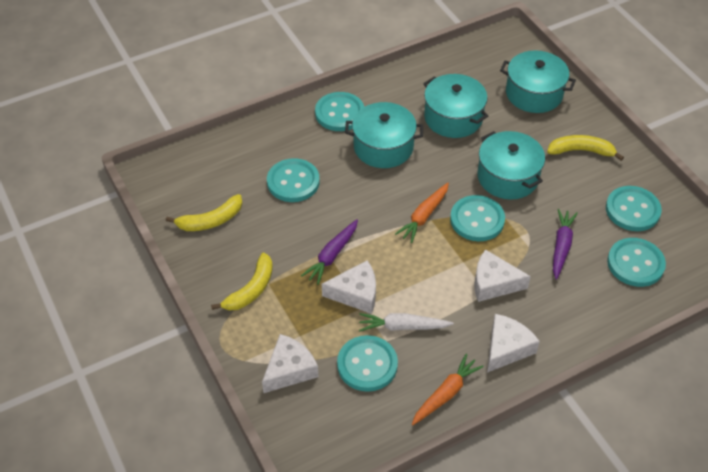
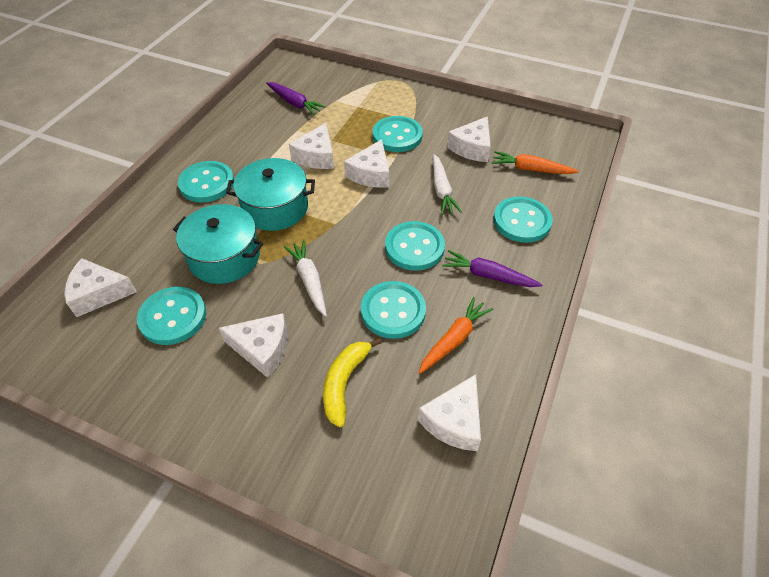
turquoise pot: [345,102,423,168] [424,74,488,138] [477,131,545,200] [500,50,576,113] = 4 -> [173,204,263,284] [226,158,315,231] = 2
white carrot: [359,313,454,331] = 1 -> [284,240,327,317] [433,154,462,215] = 2
white cheese: [262,334,318,393] [322,261,376,314] [474,249,531,302] [487,314,540,373] = 4 -> [64,258,137,317] [219,313,288,378] [289,123,334,169] [344,139,389,188] [418,374,481,451] [447,116,491,162] = 6
yellow banana: [166,194,242,231] [211,252,273,311] [547,135,624,161] = 3 -> [323,338,382,427] = 1

